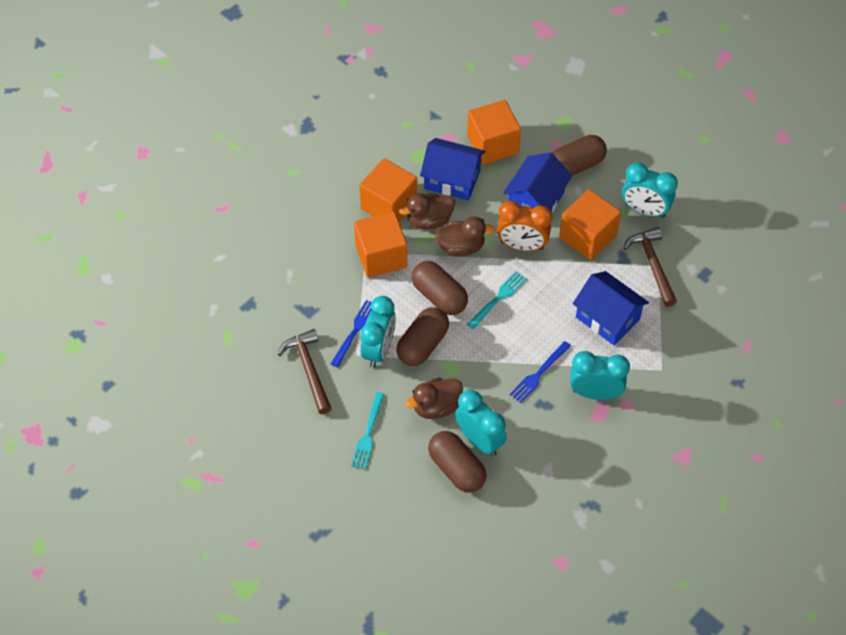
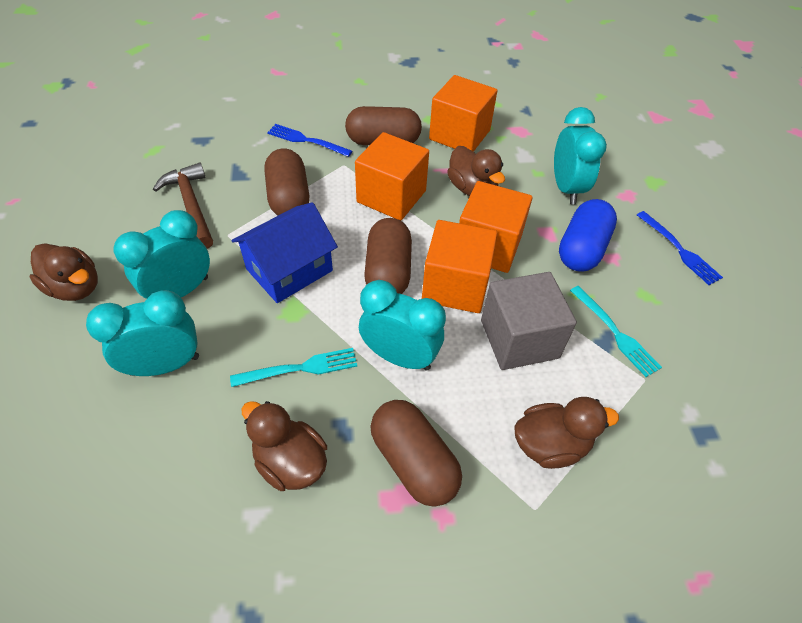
blue capsule: none = 0 -> [559,199,617,272] = 1
blue house: [420,138,485,201] [503,152,572,213] [573,271,649,345] = 3 -> [231,202,338,303] = 1
brown duck: [399,193,455,229] [406,378,463,419] [435,216,495,257] = 3 -> [30,243,98,301] [242,401,327,491] [447,146,505,196] [514,397,619,469] = 4
brown hammer: [278,329,332,414] [623,227,677,307] = 2 -> [153,162,213,249] = 1
grey cube: none = 0 -> [481,272,577,370] = 1
orange clock: [497,201,552,251] = 1 -> none = 0

